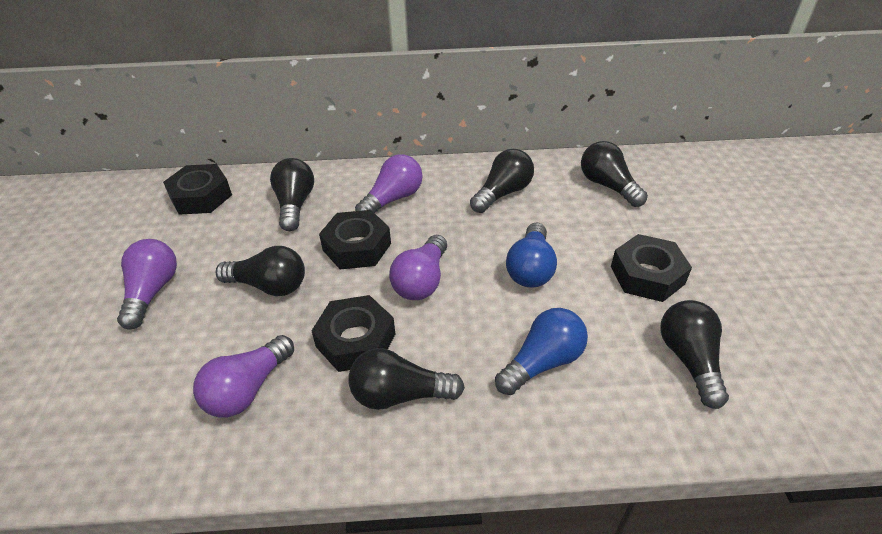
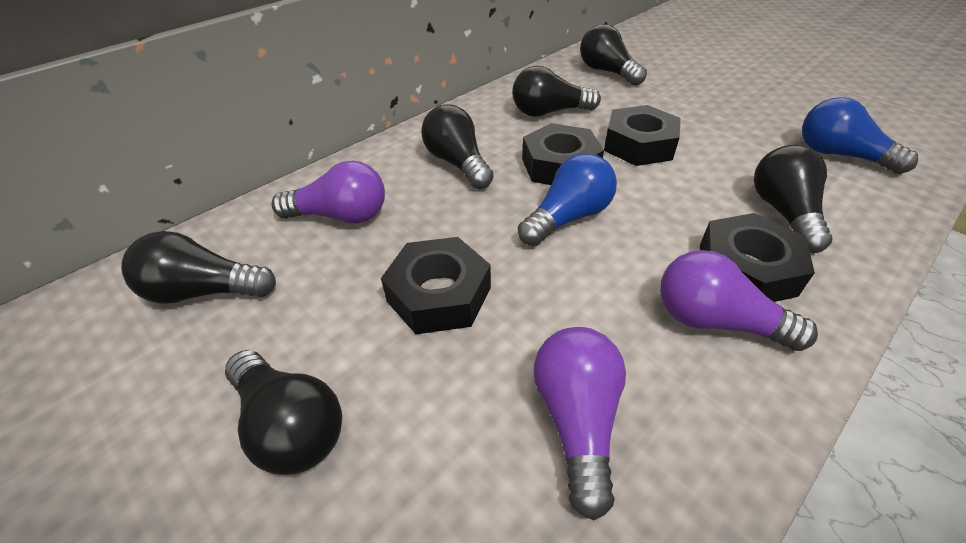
purple light bulb: [117,239,177,330] [193,335,294,418] [355,154,423,213] [389,235,447,300] = 4 -> [272,161,385,224] [534,327,626,520] [660,250,818,351] = 3

